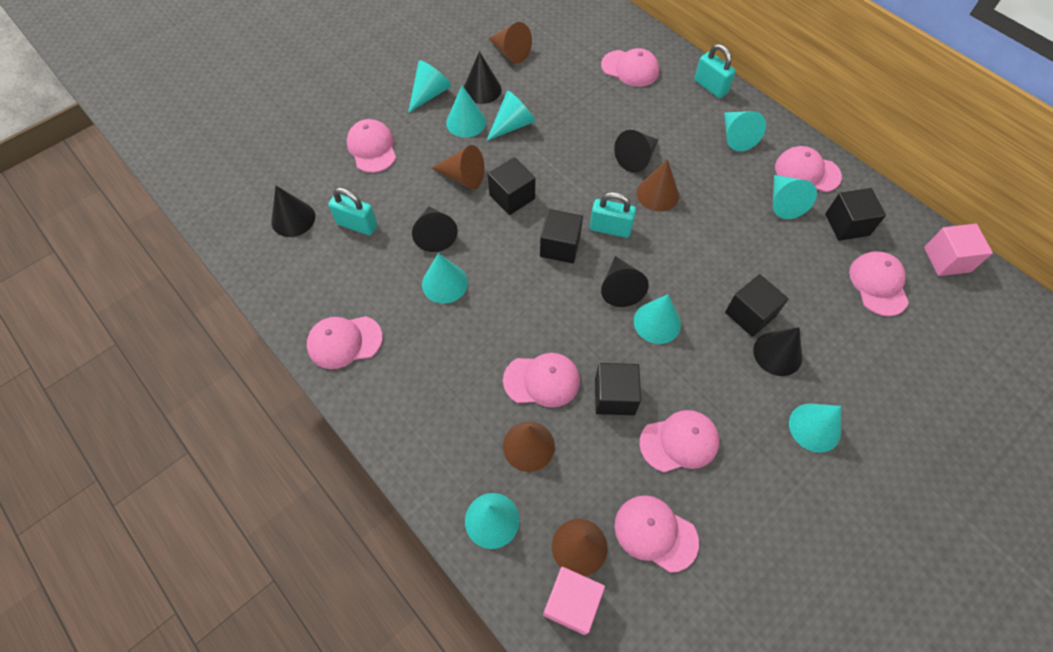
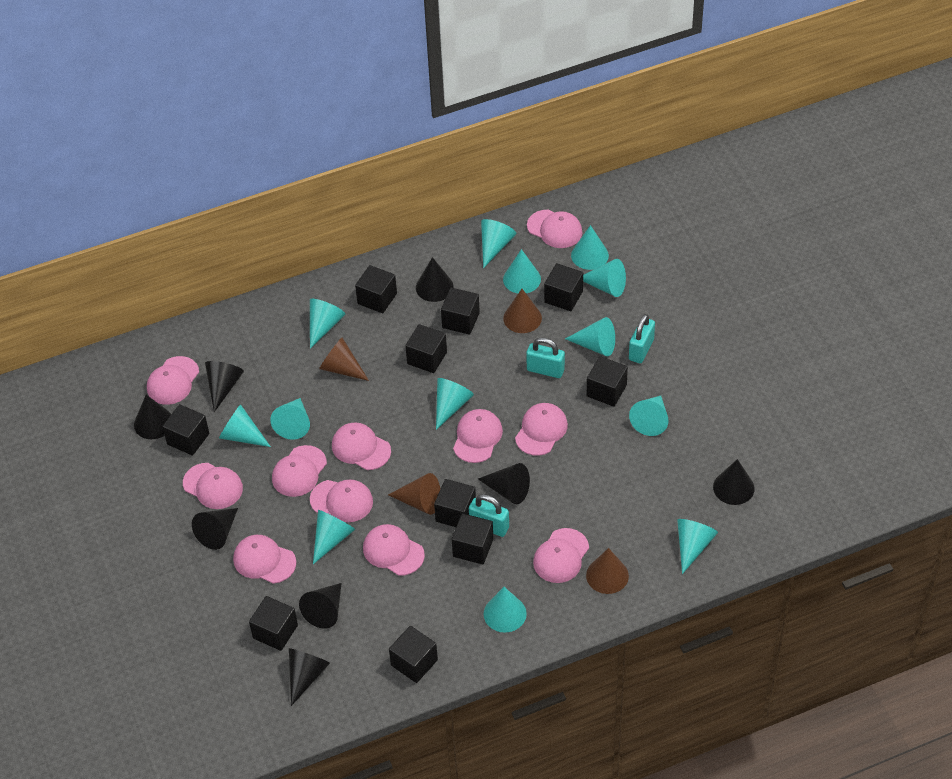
black cone: [271,186,315,237] [412,206,458,252] [464,51,502,104] [601,256,649,307] [614,130,659,173] [753,327,802,376] = 6 -> [134,395,171,439] [192,508,238,550] [205,361,244,412] [289,648,330,706] [299,583,342,629] [416,257,454,302] [478,463,530,504] [713,459,755,505] = 8
black cube: [488,157,536,215] [540,209,583,263] [595,363,641,415] [725,274,789,337] [825,188,886,241] = 5 -> [162,404,209,456] [249,596,298,651] [355,265,397,313] [389,626,438,683] [405,324,447,373] [434,479,476,527] [441,288,480,335] [452,513,493,565] [544,263,583,311] [587,356,628,407] = 10
brown cone: [432,145,485,189] [488,22,532,63] [503,422,555,472] [552,519,608,576] [637,159,679,212] = 5 -> [319,338,369,381] [388,473,440,515] [503,289,542,333] [586,548,629,594] = 4
pink cap: [307,316,383,369] [347,119,396,173] [503,353,580,408] [601,48,659,87] [615,495,699,572] [639,410,720,472] [775,146,842,192] [849,251,909,316] = 8 -> [147,356,199,405] [183,463,243,509] [233,535,296,584] [272,445,327,497] [310,479,373,522] [332,422,391,470] [363,524,425,576] [453,409,503,463] [515,403,568,456] [527,210,583,248] [533,528,589,583] = 11
pink cube: [543,567,605,635] [924,224,993,276] = 2 -> none = 0
turquoise cone: [408,60,451,113] [422,253,468,304] [446,85,486,138] [465,493,520,549] [486,90,535,141] [634,294,681,344] [724,111,766,151] [773,175,817,219] [789,404,841,453] = 9 -> [219,404,271,447] [270,398,310,440] [310,299,345,349] [313,510,355,564] [436,378,474,430] [481,219,516,268] [484,587,527,633] [503,249,541,293] [565,317,615,356] [571,225,609,270] [583,259,626,297] [629,396,669,436] [677,519,718,574] = 13

